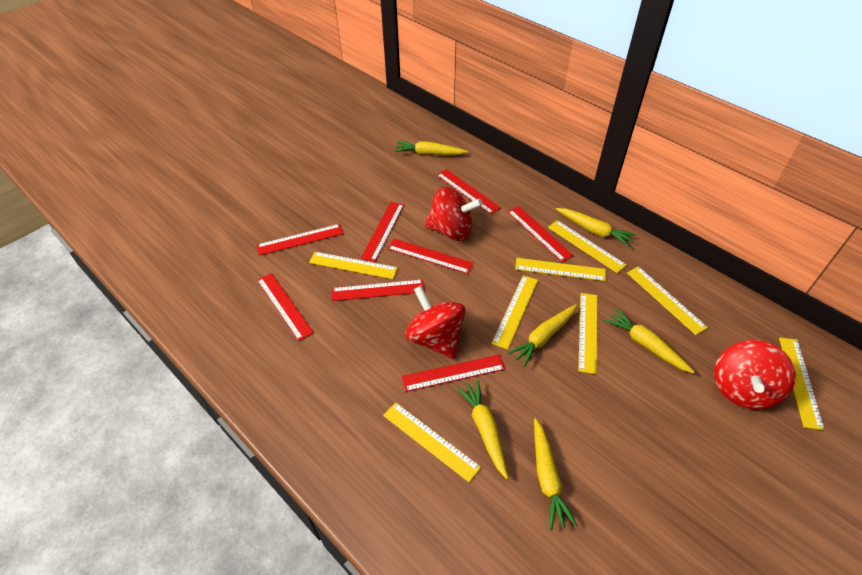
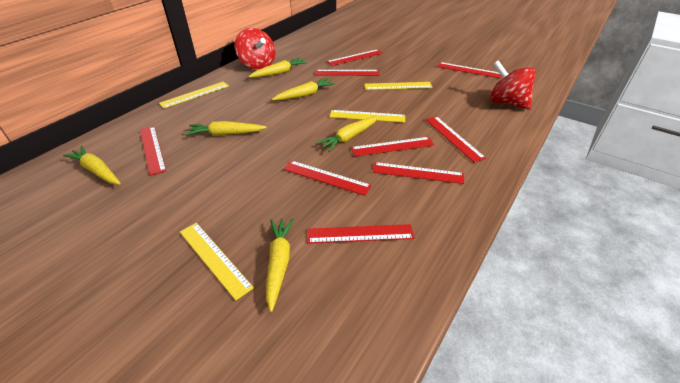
red ruler: [257,224,344,256] [257,273,314,341] [332,279,425,301] [361,202,404,262] [387,239,474,274] [402,354,505,392] [437,169,501,215] [507,206,574,262] = 8 -> [140,126,166,176] [283,160,372,196] [307,224,414,244] [315,70,379,76] [327,49,383,66] [351,137,434,156] [373,162,464,184] [425,116,486,163] [437,62,502,79] = 9
red spinning top: [405,286,466,359] [425,187,483,241] [714,340,796,410] = 3 -> [235,28,275,70] [490,60,536,110] = 2
yellow ruler: [309,252,398,279] [383,402,481,482] [492,275,538,350] [515,258,606,281] [548,220,627,273] [578,293,597,374] [627,266,708,335] [779,338,825,430] = 8 -> [159,82,229,109] [180,223,254,300] [330,110,405,123] [364,82,433,90] = 4

